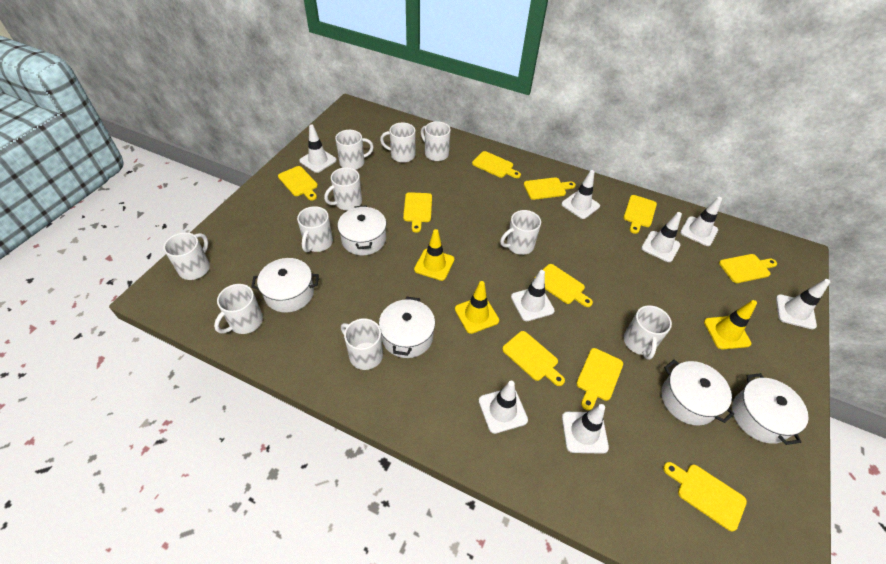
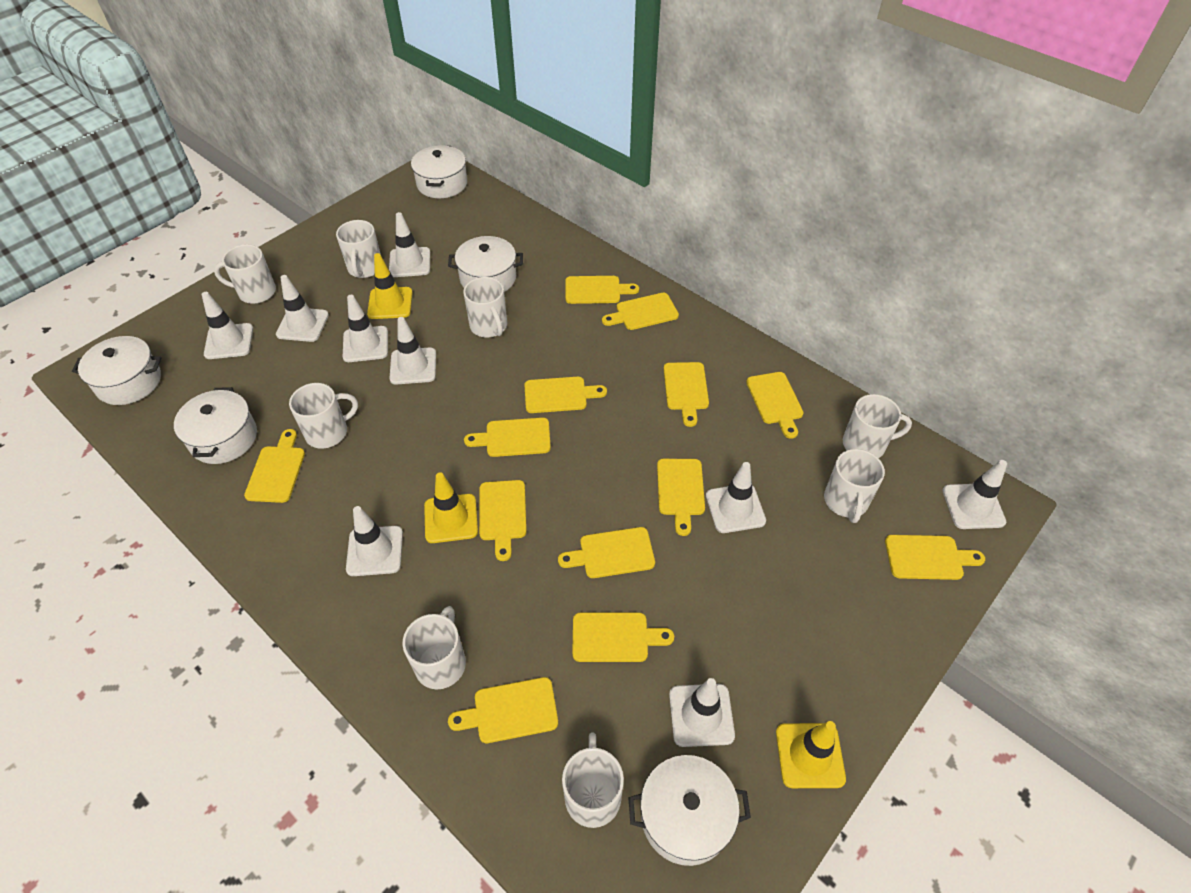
white mug: [163,232,210,280] [214,284,263,334] [297,206,333,253] [324,167,362,211] [335,130,374,170] [341,318,383,370] [380,122,415,163] [421,121,451,161] [500,210,541,255] [624,305,672,360] = 10 -> [214,244,276,304] [289,383,358,449] [336,220,381,278] [402,606,466,689] [463,277,507,338] [562,732,624,828] [824,449,885,523] [843,394,912,458] = 8
white traffic cone: [299,124,337,173] [479,381,528,434] [511,270,555,321] [561,170,600,219] [562,404,609,454] [641,212,682,262] [680,197,722,246] [776,279,830,329] = 8 -> [202,292,253,359] [276,275,329,342] [343,295,388,362] [346,506,403,576] [389,212,430,277] [390,317,436,384] [669,678,735,747] [706,462,766,533] [943,460,1007,529] = 9
yellow cutting board: [278,166,318,200] [403,192,432,233] [472,151,521,178] [502,331,565,386] [524,177,576,200] [534,264,593,307] [576,348,623,410] [624,195,657,234] [663,462,747,531] [719,254,777,283] = 10 -> [244,429,305,503] [448,677,558,743] [464,418,551,457] [479,480,527,561] [524,377,607,413] [558,527,655,578] [566,276,639,304] [572,612,674,662] [602,293,679,330] [657,459,705,536] [664,362,709,427] [746,372,804,439] [885,535,985,580] = 13

